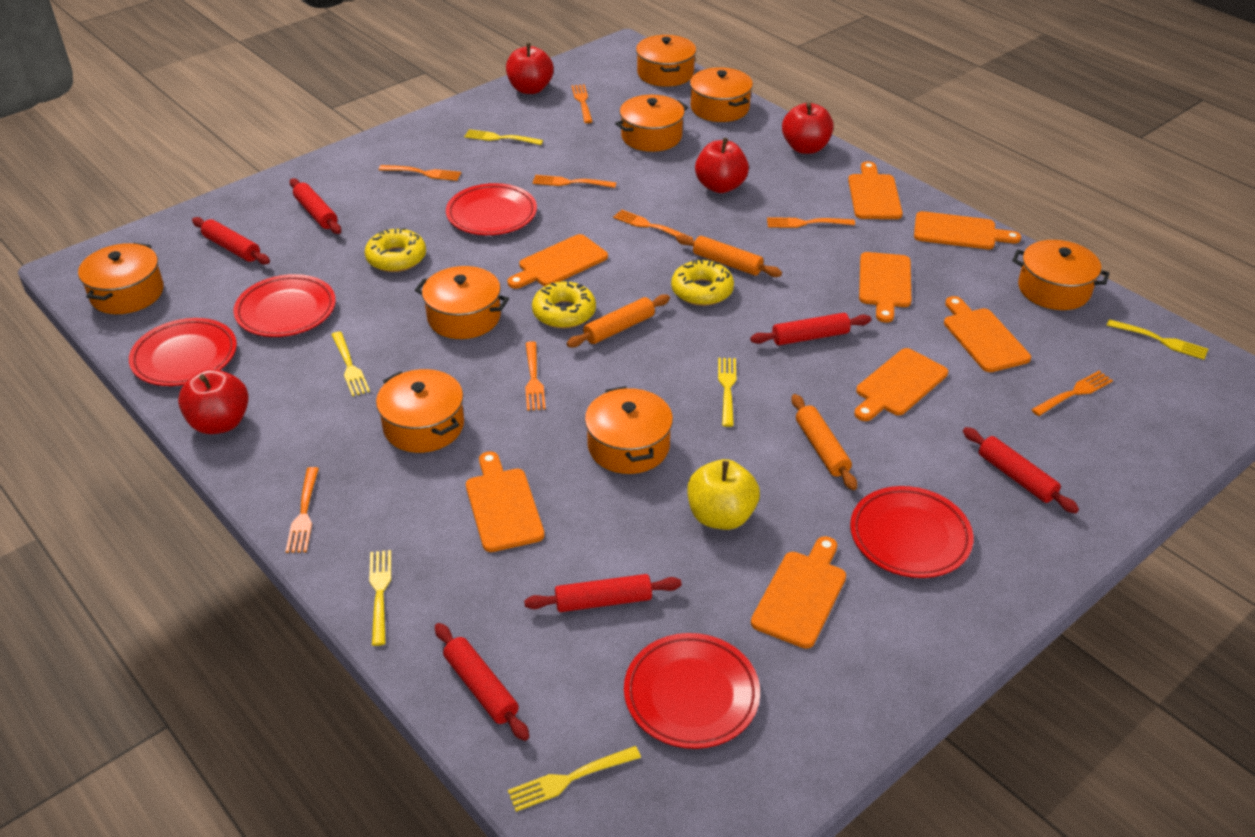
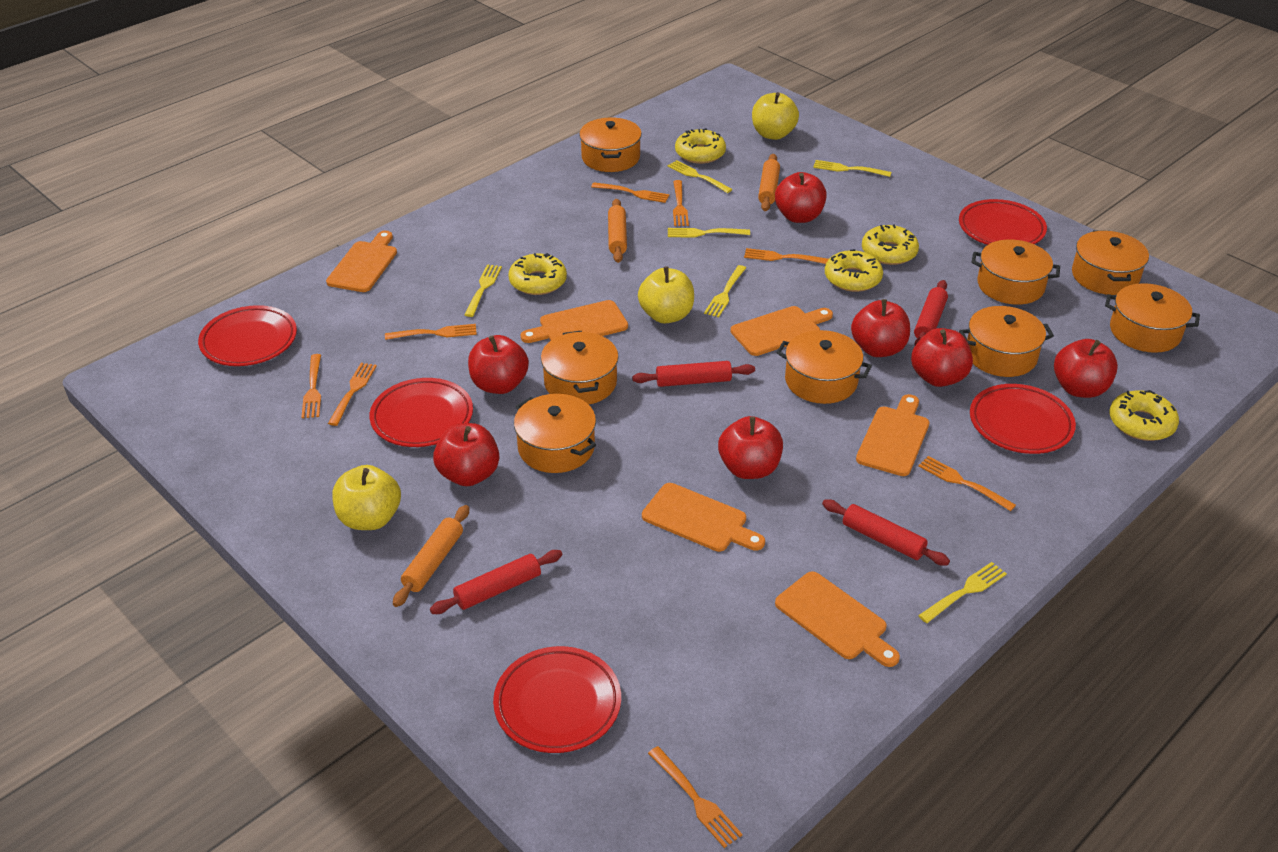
orange cutting board: [466,451,545,552] [507,234,608,289] [751,536,846,649] [848,161,903,219] [854,348,948,421] [859,252,911,323] [914,211,1021,249] [944,296,1031,372] = 8 -> [326,231,397,292] [521,300,628,343] [642,483,765,552] [731,306,833,356] [775,571,900,667] [856,394,929,476] = 6
red apple: [178,369,249,434] [506,43,554,94] [695,138,749,193] [782,103,833,154] = 4 -> [433,423,499,486] [468,335,529,394] [718,416,783,479] [775,172,827,223] [851,299,910,357] [911,328,973,387] [1054,339,1118,398] = 7
red rolling pin: [192,217,270,264] [290,178,341,234] [435,623,529,741] [524,574,682,612] [750,313,871,345] [963,427,1079,513] = 6 -> [430,550,563,614] [632,361,755,387] [822,499,950,566] [914,280,948,345] = 4
yellow apple: [687,459,760,530] = 1 -> [332,465,401,530] [638,266,694,323] [752,92,799,140] = 3
yellow donut: [365,227,426,272] [532,281,596,328] [671,259,734,306] = 3 -> [508,253,567,295] [675,128,726,164] [825,249,883,292] [862,224,919,265] [1109,390,1179,441] = 5

